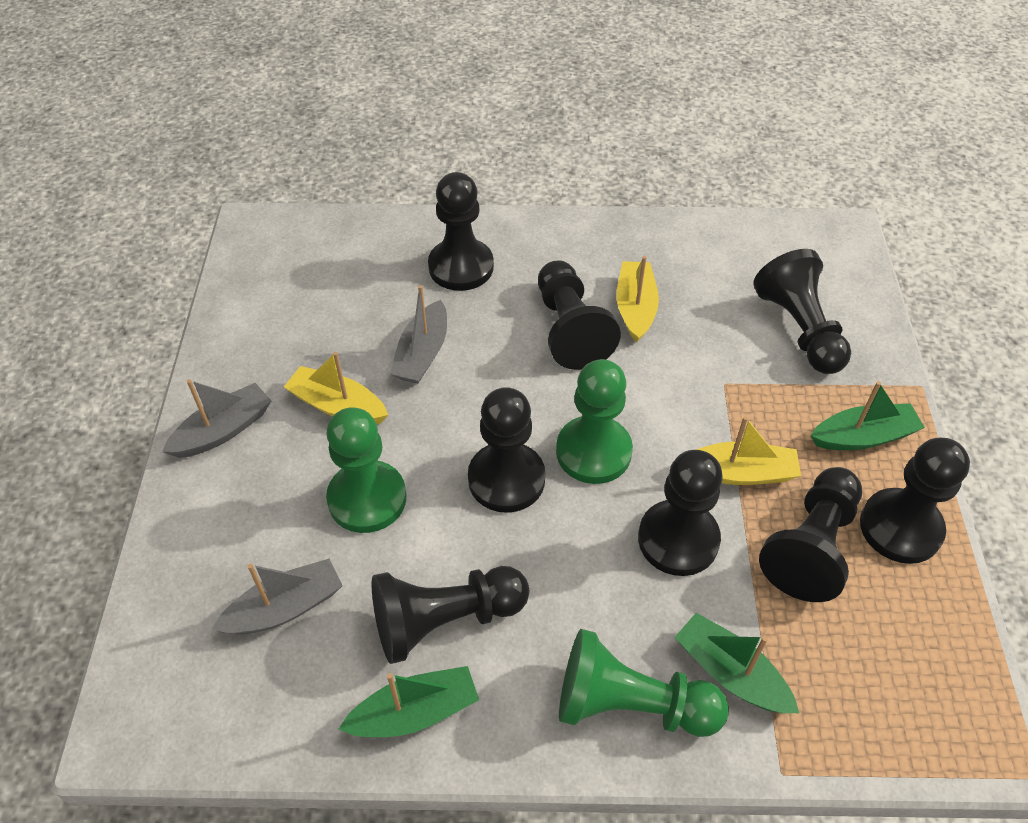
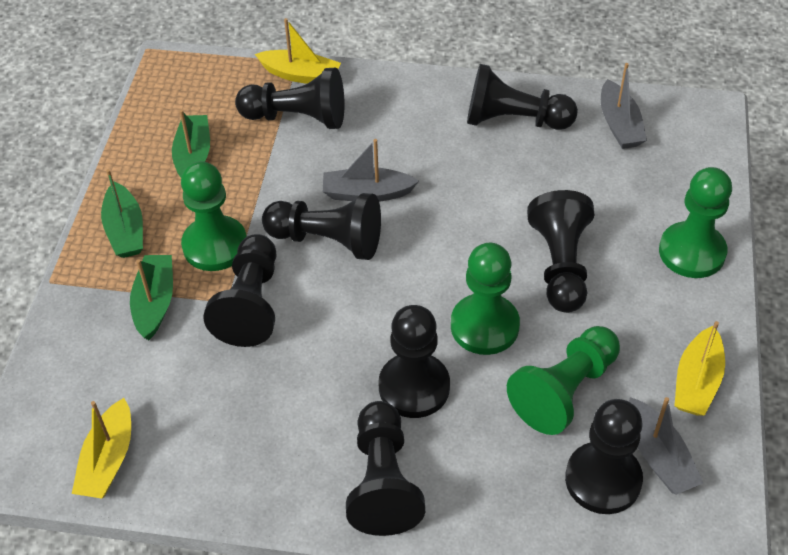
green pawn: [326,408,407,533] [556,359,633,484] [559,629,729,737] = 3 -> [181,161,247,271] [451,243,520,355] [507,326,620,435] [659,167,732,278] = 4

